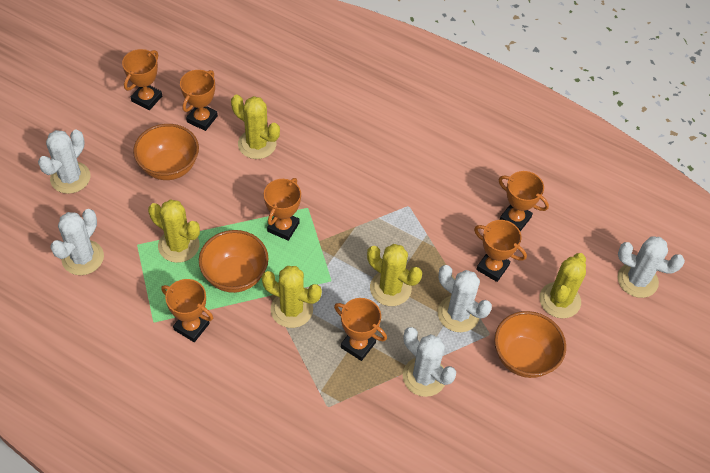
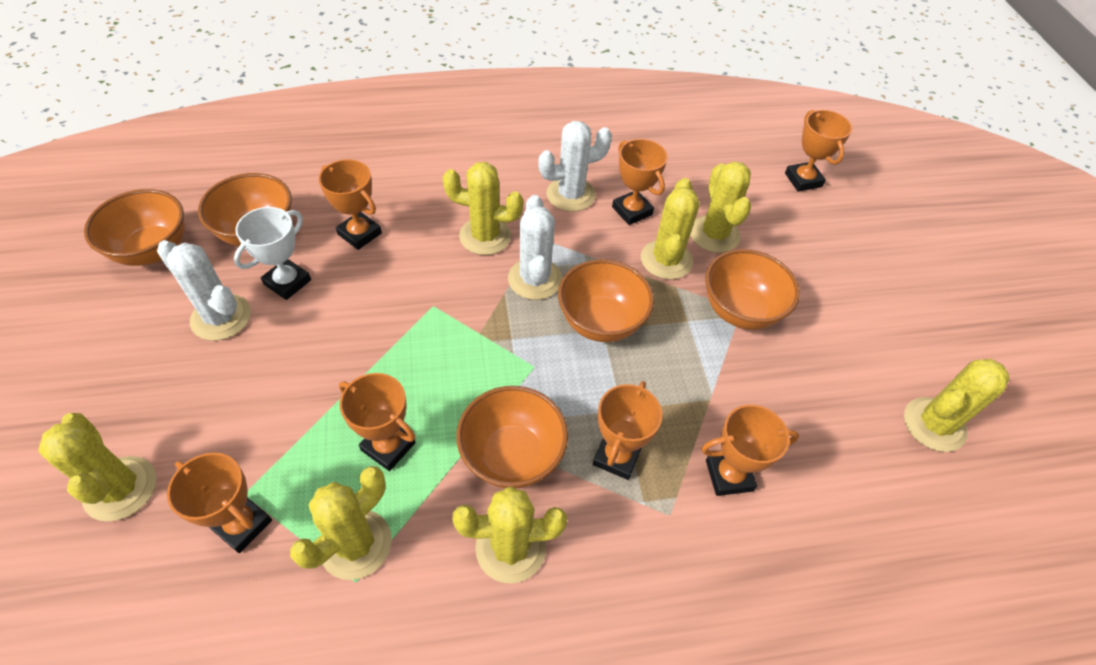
orange bowl: [133,124,199,180] [199,230,269,293] [494,311,566,378] = 3 -> [84,189,185,266] [198,173,292,246] [456,386,568,489] [558,259,654,342] [705,249,800,330] = 5
white cactus: [38,129,90,194] [50,209,104,275] [403,327,456,397] [438,265,492,332] [618,237,685,298] = 5 -> [157,240,251,341] [508,195,562,300] [538,121,612,212] = 3
white trophy: none = 0 -> [234,207,311,300] = 1
yellow cactus: [148,199,200,263] [231,94,280,159] [262,266,322,328] [367,244,422,306] [540,253,586,318] = 5 -> [38,413,157,522] [290,466,392,580] [443,162,523,255] [453,486,567,584] [641,178,700,280] [690,161,751,253] [904,359,1009,452] = 7

